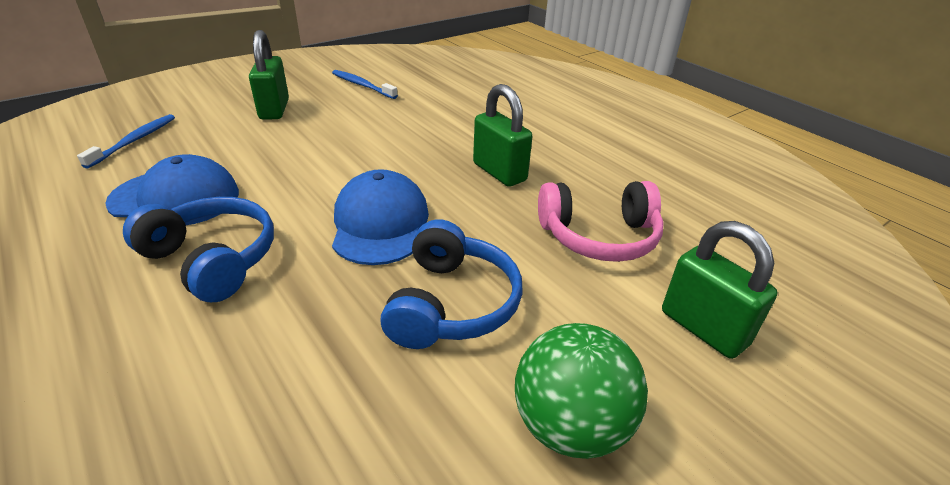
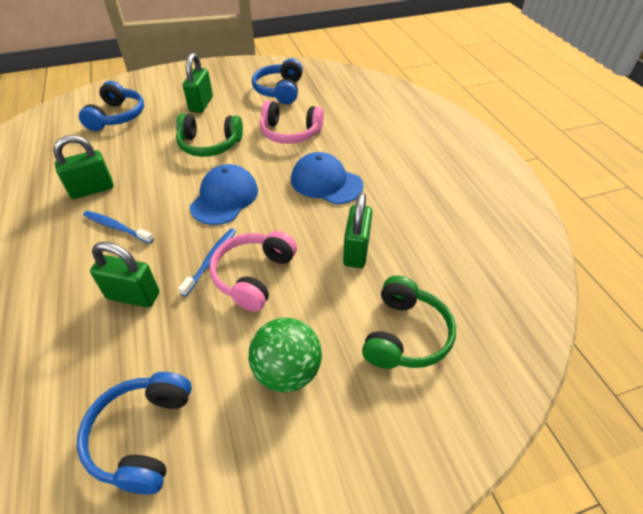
blue headphones: [123,197,274,302] [380,219,523,349] = 2 -> [77,372,192,495] [79,81,144,131] [252,58,303,104] = 3
green headphones: none = 0 -> [176,114,243,157] [362,276,456,369] = 2
green padlock: [249,30,289,120] [473,84,532,187] [662,221,778,359] = 3 -> [53,135,114,199] [90,242,159,308] [183,53,213,113] [343,193,372,268] = 4
pink headphones: [538,181,664,262] = 1 -> [209,231,297,312] [260,100,324,144] = 2

